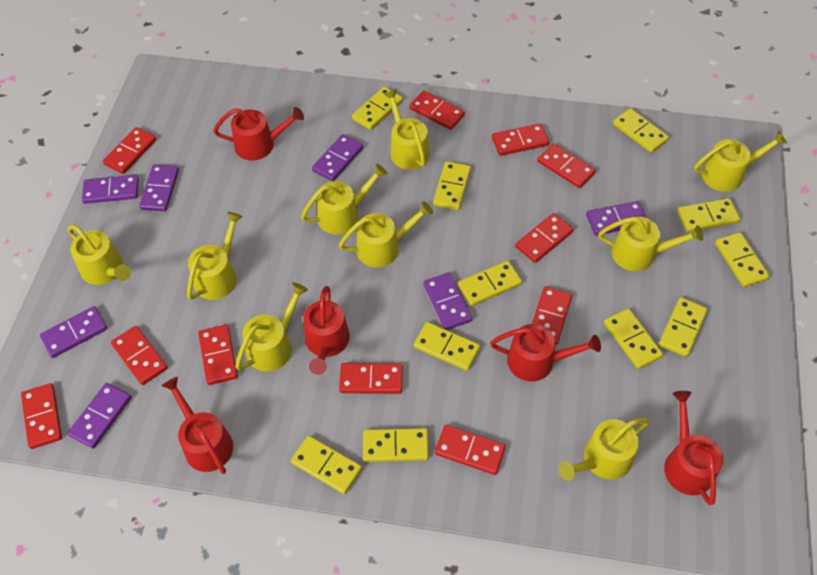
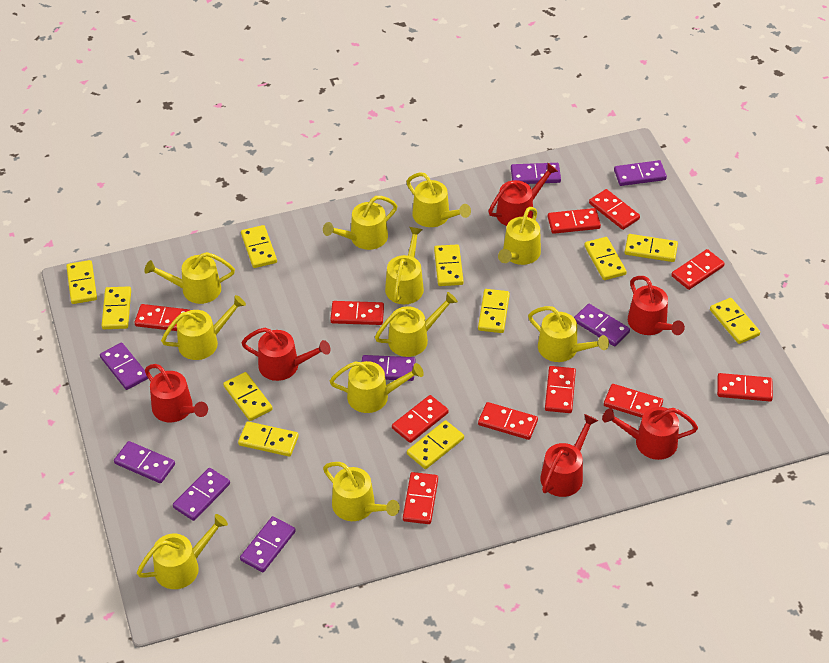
purple domino: [40,306,108,358] [68,383,132,449] [82,175,139,204] [139,164,179,211] [312,134,363,181] [424,273,472,330] [586,201,647,236] = 7 -> [100,343,148,390] [114,441,175,483] [173,468,230,521] [240,516,296,572] [362,355,415,381] [511,163,561,184] [574,304,630,346] [614,160,667,186] = 8
red watering can: [162,377,233,474] [213,107,304,160] [303,286,350,375] [490,324,601,381] [664,391,723,505] = 5 -> [145,364,208,422] [241,328,330,381] [488,163,558,226] [540,414,598,497] [602,407,698,460] [628,276,685,335] = 6
yellow watering can: [68,225,131,285] [187,212,243,300] [235,283,308,372] [301,164,388,234] [339,201,433,267] [384,89,430,170] [559,418,649,481] [599,217,703,271] [694,131,787,192] = 9 -> [137,514,228,589] [144,252,235,304] [161,295,246,360] [323,196,397,250] [323,462,400,521] [330,361,424,413] [375,292,458,357] [385,227,424,304] [406,172,471,227] [498,207,541,265] [528,306,609,362] = 11

